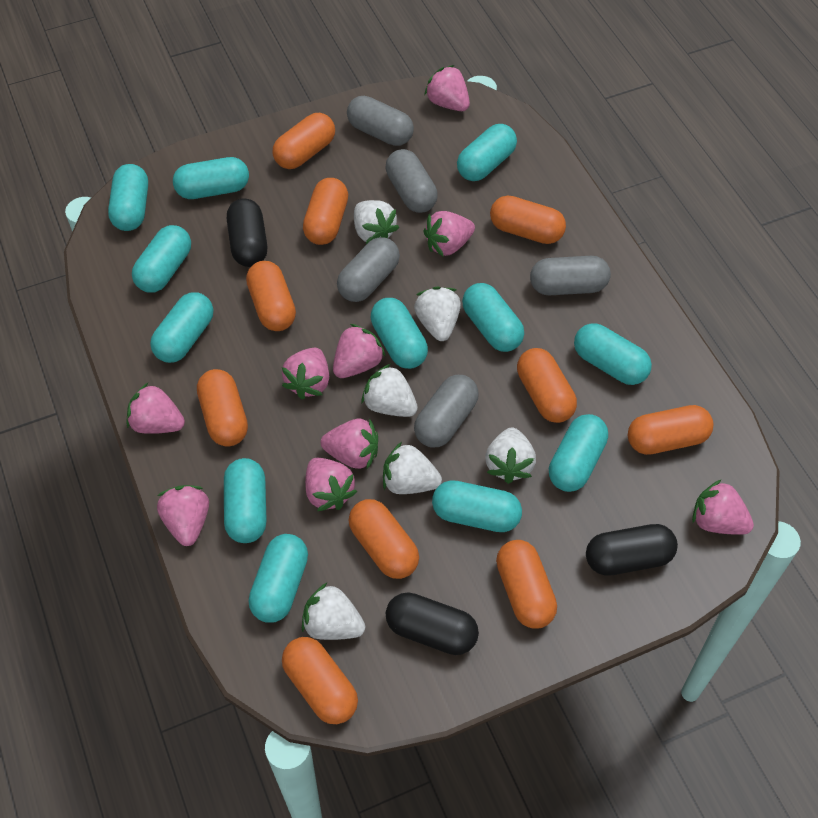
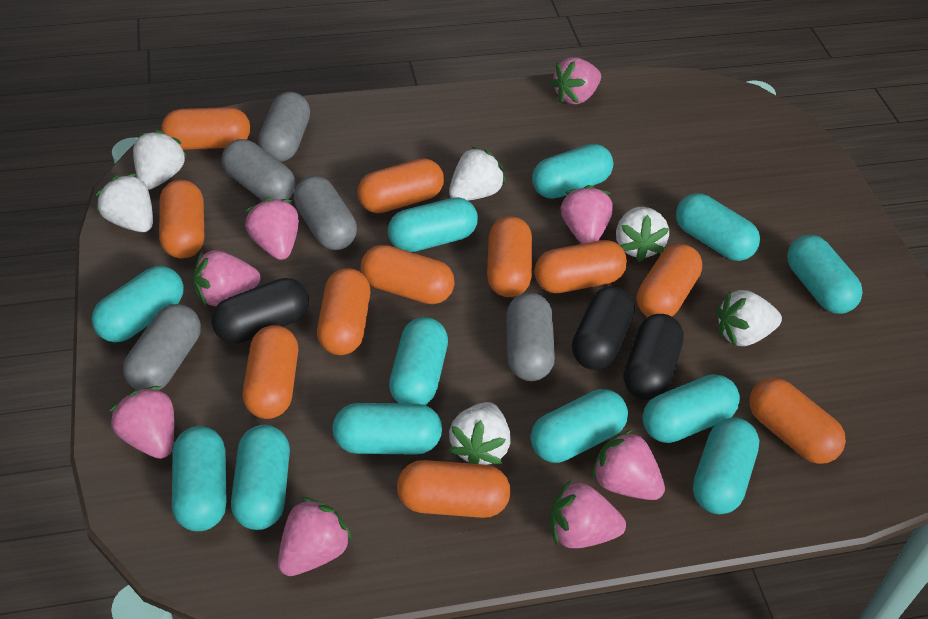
orange capsule: [197,369,248,447] [246,261,296,331] [273,113,335,169] [282,637,358,724] [303,178,348,245] [349,499,419,579] [490,196,566,244] [496,540,557,629] [517,348,577,423] [628,405,713,455] = 10 -> [159,180,204,258] [162,107,250,150] [243,325,298,419] [317,268,370,355] [357,158,444,213] [361,245,455,304] [397,460,511,518] [487,216,532,297] [534,240,627,293] [637,244,702,317] [749,378,846,464] = 11
pink strawberry: [126,383,185,434] [157,485,209,546] [282,348,329,399] [305,458,357,511] [321,418,378,469] [333,324,386,378] [423,211,475,257] [424,65,470,111] [692,479,754,535] = 9 -> [109,386,174,459] [193,250,261,307] [245,197,299,260] [278,497,353,576] [550,57,601,104] [550,480,626,548] [561,185,613,244] [592,429,665,500] = 8

